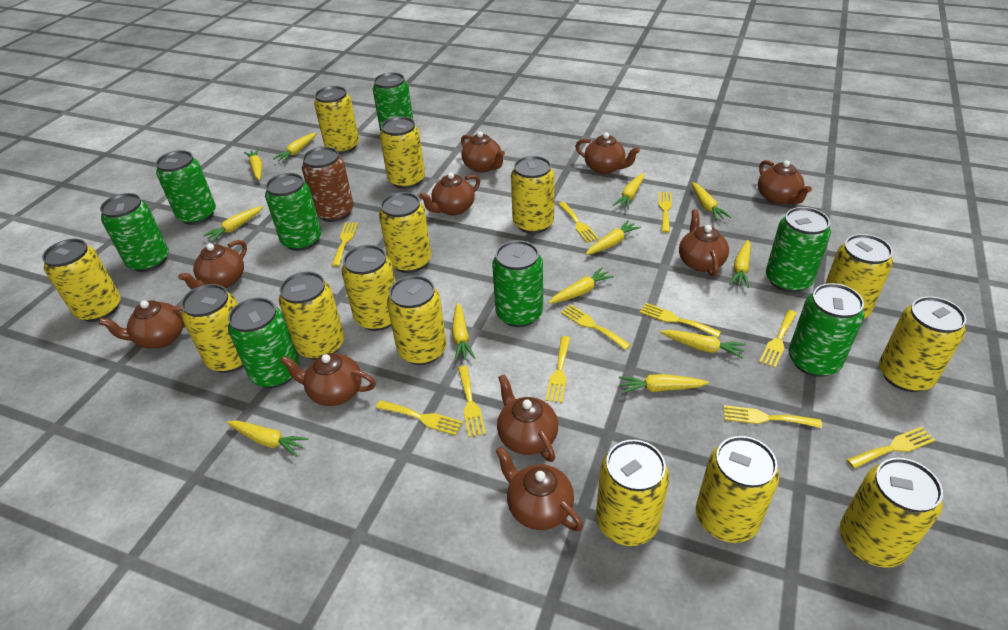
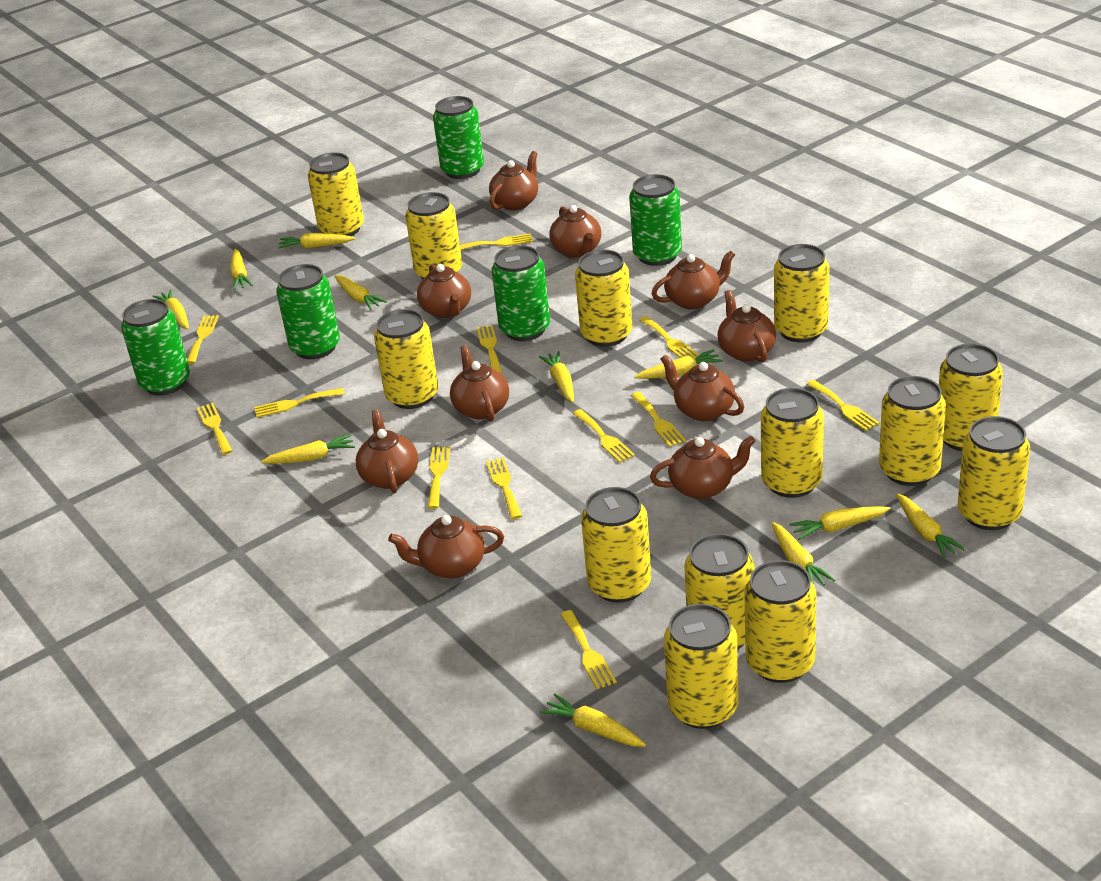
brown can: [302,147,354,222] = 1 -> none = 0
green can: [100,193,169,272] [156,150,216,225] [228,298,299,388] [265,173,321,251] [373,72,413,131] [492,240,543,327] [766,207,831,293] [789,283,865,377] = 8 -> [121,299,190,395] [276,264,340,359] [433,96,484,179] [491,245,550,341] [629,174,682,266] = 5
yellow can: [42,239,121,322] [181,284,244,373] [279,272,344,360] [314,86,359,154] [342,245,396,331] [379,192,431,273] [380,117,425,189] [387,275,447,365] [511,156,555,234] [596,440,669,546] [696,436,779,543] [825,234,893,319] [840,458,943,568] [879,296,966,392] = 14 -> [308,153,364,236] [374,309,439,409] [405,192,462,279] [575,250,633,347] [581,487,651,603] [664,604,739,729] [684,534,754,650] [744,560,816,683] [761,388,824,498] [774,244,829,343] [879,376,946,486] [939,343,1003,451] [958,416,1030,530] = 13
yellow carrot: [203,206,263,242] [226,420,309,457] [244,149,262,180] [273,132,316,162] [452,303,475,361] [548,267,614,304] [586,220,641,255] [613,173,644,209] [619,374,709,394] [660,330,746,359] [692,182,731,221] [729,240,751,288] = 12 -> [152,289,189,329] [230,249,253,290] [261,434,355,464] [278,233,355,249] [334,275,387,310] [539,351,574,403] [540,693,646,747] [634,350,722,379] [771,522,835,586] [789,506,890,540] [896,493,966,559] = 11
yellow fork: [332,222,358,267] [376,400,463,436] [458,366,486,437] [546,336,570,403] [558,202,599,243] [561,305,631,350] [640,303,721,338] [659,192,672,233] [724,405,822,428] [759,310,797,368] [847,427,935,469] = 11 -> [187,315,219,364] [197,403,232,455] [254,388,345,418] [428,446,450,509] [460,233,533,250] [477,325,502,374] [486,457,522,519] [560,610,617,689] [572,409,635,463] [631,392,686,447] [639,316,699,359] [807,380,880,431] = 12

